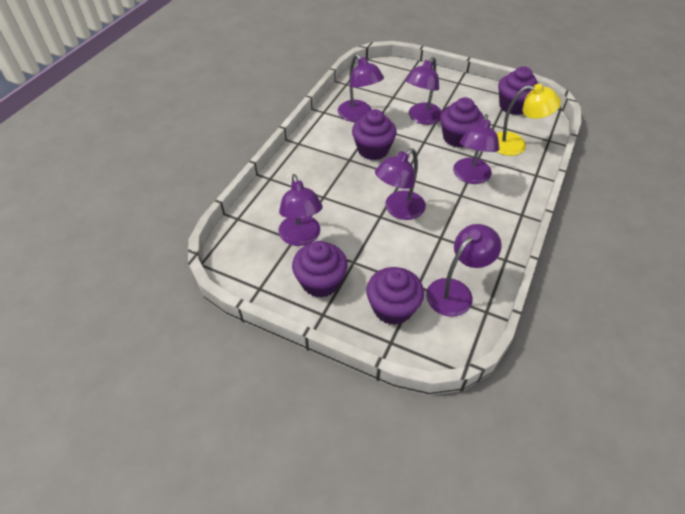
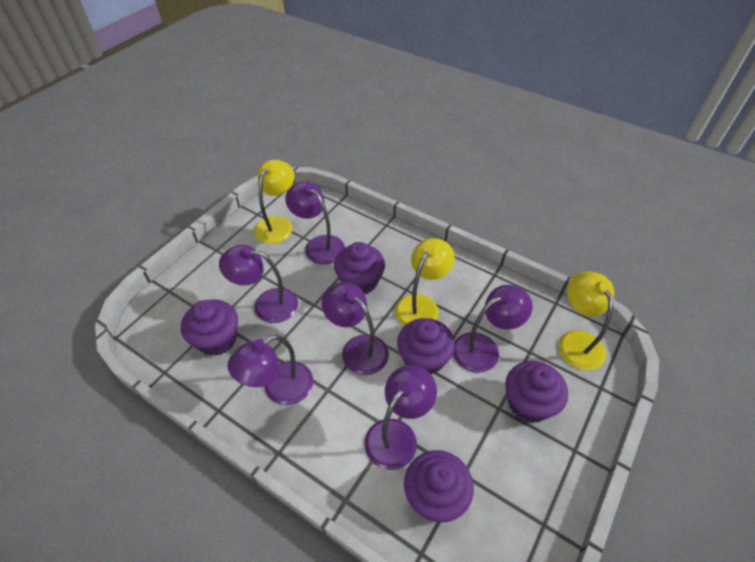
yellow lamp: [497,84,561,156] = 1 -> [254,159,295,244] [395,238,455,326] [558,271,614,370] = 3

